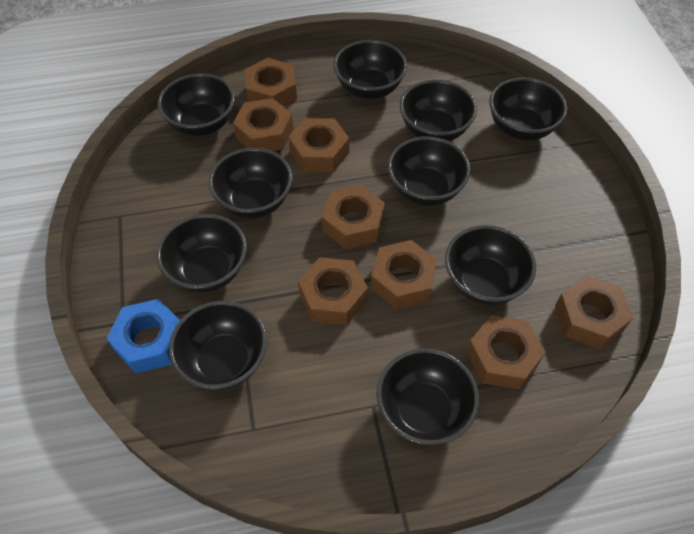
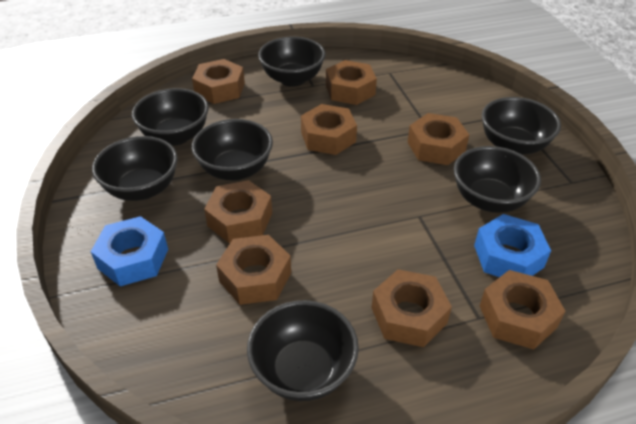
black bowl: [156,214,247,293] [158,73,235,136] [169,301,267,390] [209,148,292,219] [333,40,407,99] [377,348,479,445] [388,136,471,206] [400,80,477,141] [445,225,536,305] [490,77,567,141] = 10 -> [92,136,178,201] [132,88,209,146] [192,119,273,181] [247,300,359,401] [258,37,325,87] [454,146,541,213] [482,97,561,155] = 7
blue nut: [107,299,180,373] = 1 -> [91,216,168,286] [474,214,551,277] = 2

